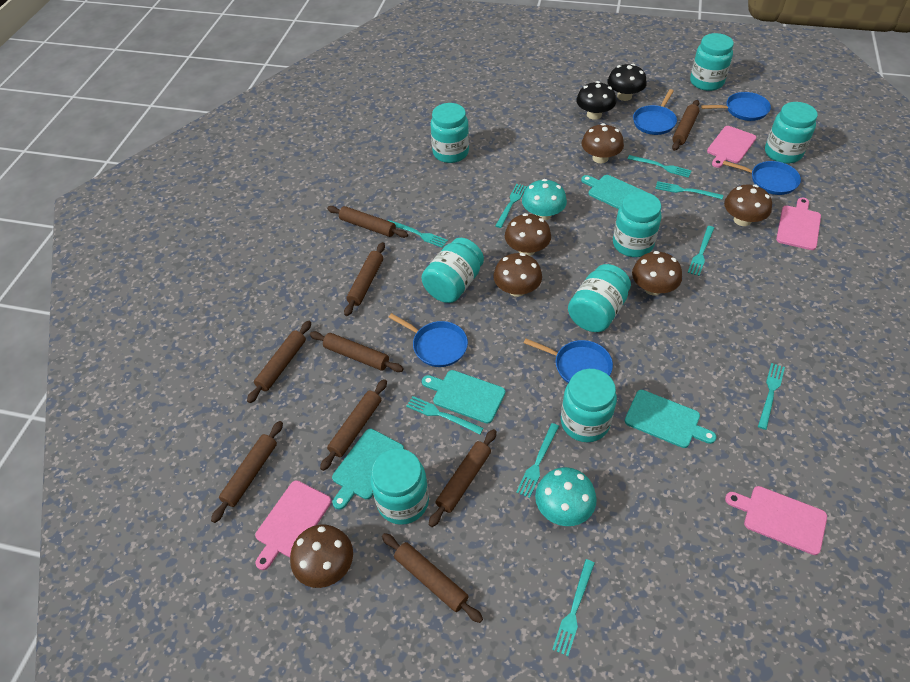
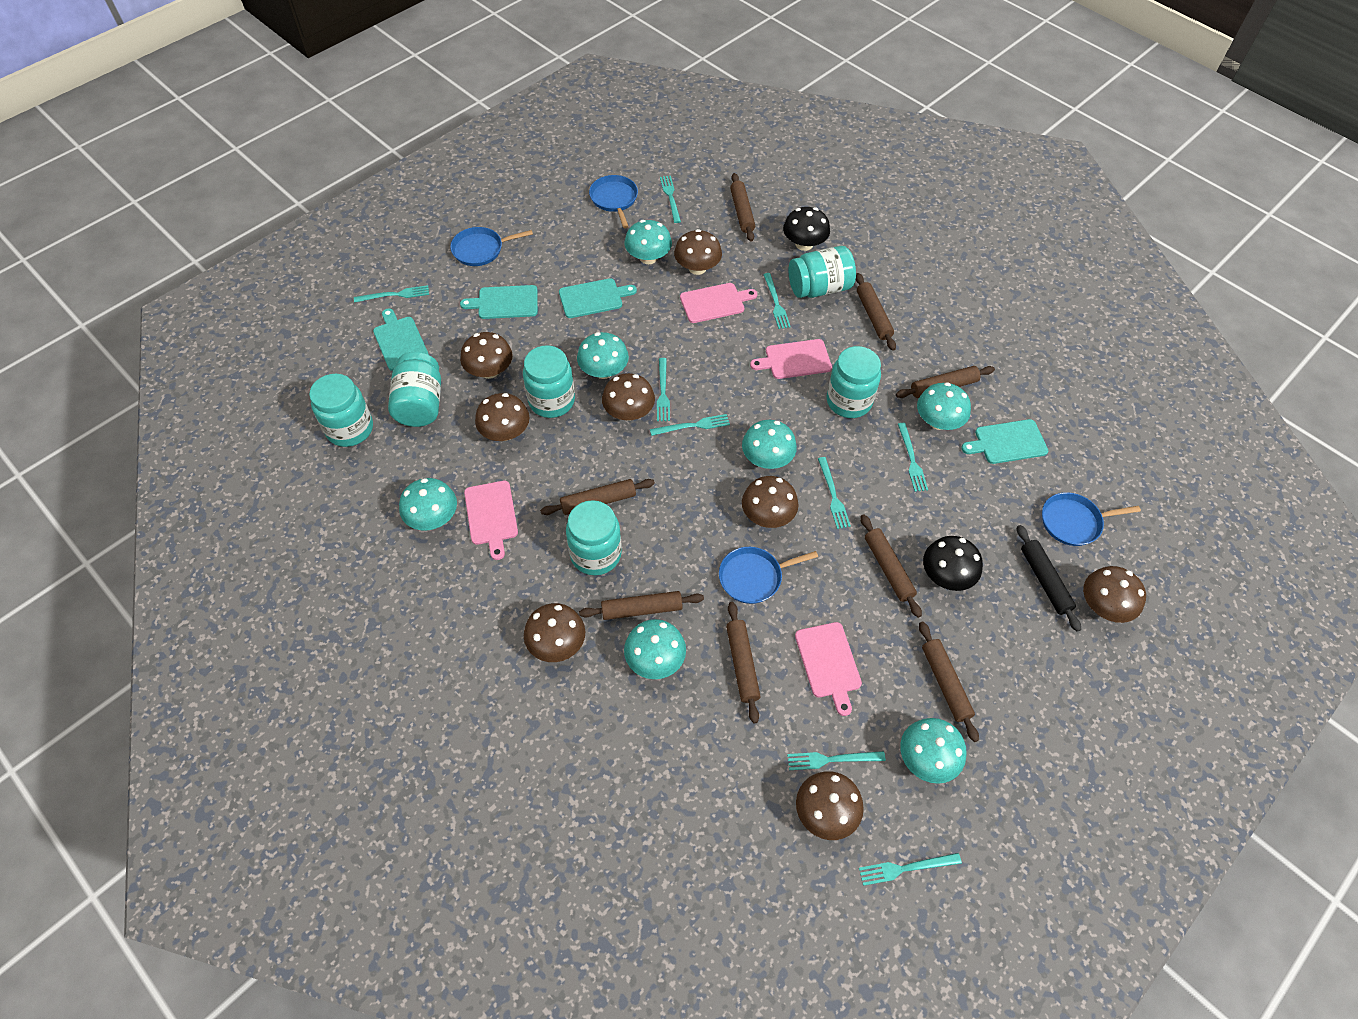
black rolling pin: none = 0 -> [1017,525,1081,632] = 1
blue pan: [388,313,468,367] [524,338,613,383] [633,89,677,135] [701,92,771,121] [723,161,801,195] = 5 -> [450,227,533,266] [589,175,638,228] [719,547,818,604] [1042,492,1141,546] = 4
brown mushroom: [290,525,353,588] [494,253,542,297] [505,213,551,256] [582,123,624,163] [632,251,682,296] [724,185,772,226] = 6 -> [460,332,513,379] [475,393,530,441] [524,603,585,662] [602,373,655,421] [674,229,722,275] [742,476,799,528] [796,771,864,840] [1083,566,1146,623] = 8
brown rolling pin: [211,421,283,523] [247,321,311,403] [310,331,404,372] [320,379,387,471] [327,206,408,238] [344,242,385,316] [382,533,483,623] [429,429,496,527] [672,100,699,151] = 9 -> [540,479,655,515] [579,591,704,620] [726,602,761,723] [730,173,755,242] [856,273,896,351] [861,514,922,618] [896,366,995,398] [919,622,979,742] = 8
turquoise jar: [370,449,429,525] [421,238,484,303] [430,103,469,163] [561,369,617,442] [568,264,631,332] [613,191,662,257] [690,33,734,91] [765,102,818,164] = 8 -> [309,374,373,447] [388,352,441,427] [523,345,575,418] [566,500,622,575] [788,246,856,298] [826,346,881,418] = 6
turquoise mushroom: [522,179,567,220] [535,467,597,526] = 2 -> [399,478,457,530] [577,332,629,379] [624,220,672,264] [624,619,686,679] [742,420,797,469] [900,718,967,784] [917,382,971,430] = 7

